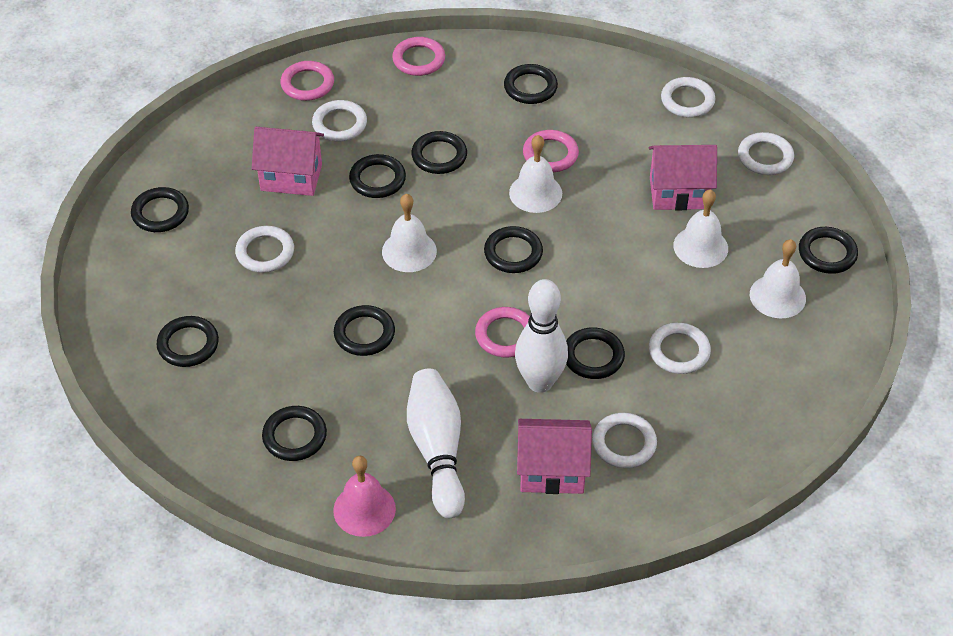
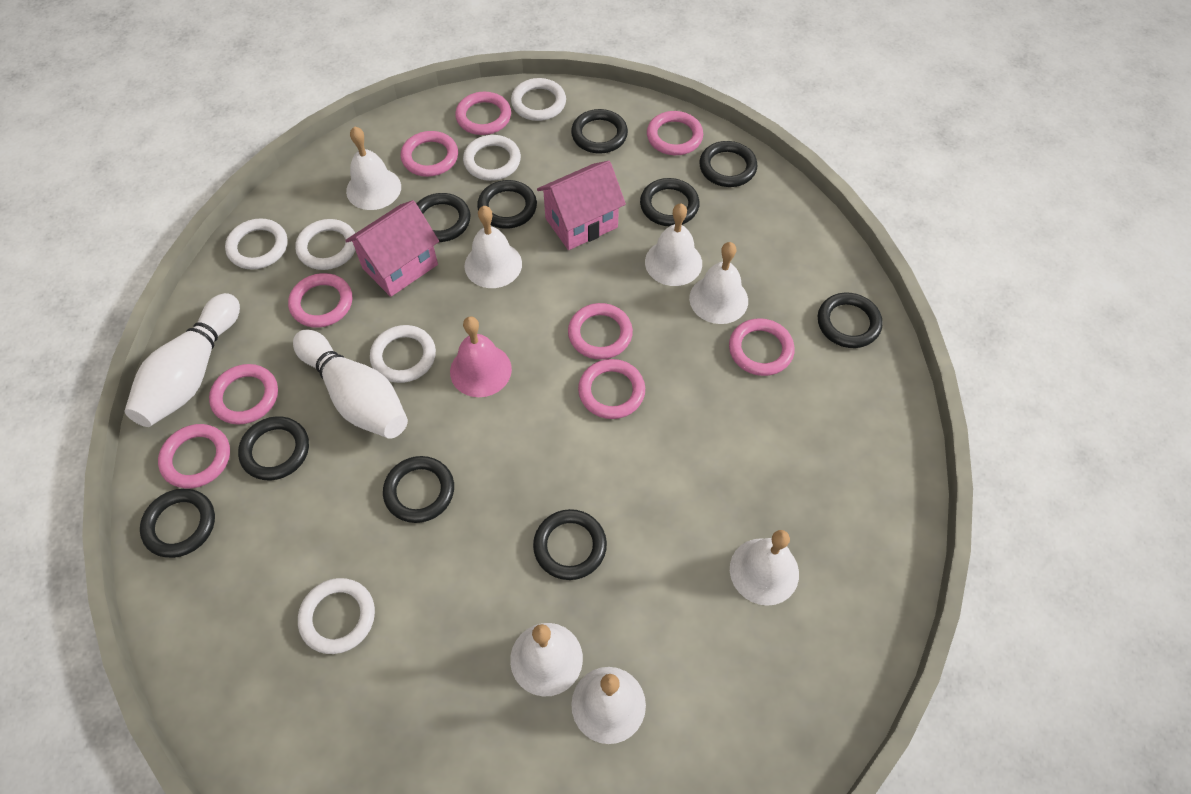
pink house: [252,127,324,196] [517,419,592,494] [649,145,717,210] = 3 -> [345,200,439,297] [537,161,626,250] = 2
pink ring: [280,61,334,101] [392,37,445,76] [475,307,530,357] [523,130,579,172] = 4 -> [158,424,230,489] [209,364,278,425] [288,273,352,328] [401,131,458,177] [455,92,511,135] [568,303,633,359] [578,359,645,419] [647,111,703,155] [729,318,795,376] = 9
white bell: [382,194,437,272] [509,135,562,213] [673,189,728,268] [750,239,806,318] = 4 -> [346,126,401,210] [464,206,522,288] [510,623,583,696] [571,667,646,744] [645,204,702,286] [689,242,748,324] [730,530,799,606] = 7

